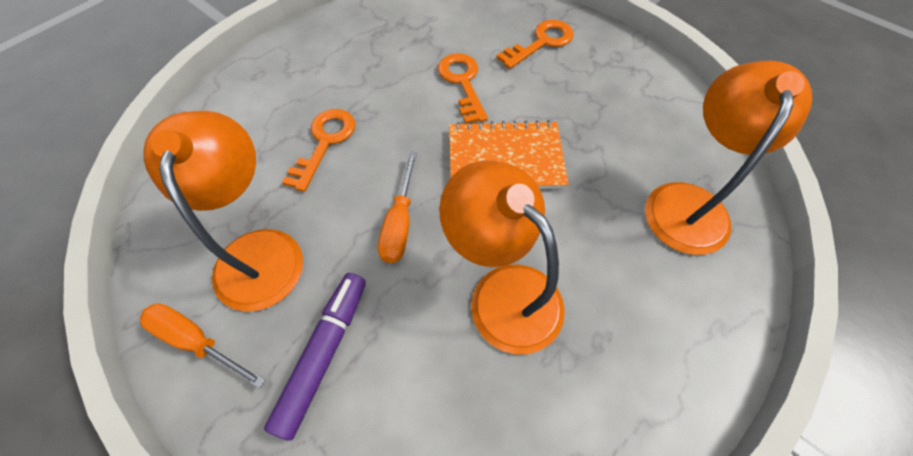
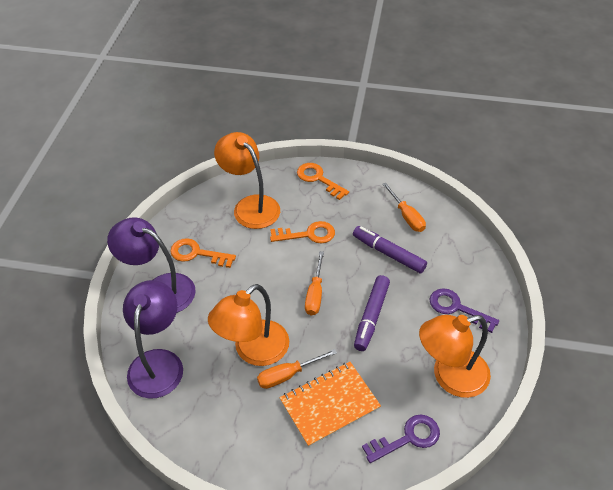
orange screwdriver: [140,303,266,389] [378,152,417,263] = 2 -> [257,349,337,389] [305,251,324,315] [382,183,426,232] = 3
purple key: none = 0 -> [362,415,440,463] [429,288,499,333] = 2
purple lamp: none = 0 -> [107,217,196,313] [123,280,183,399] = 2
purple marker: [264,273,366,441] = 1 -> [353,226,427,273] [354,275,390,351] = 2

